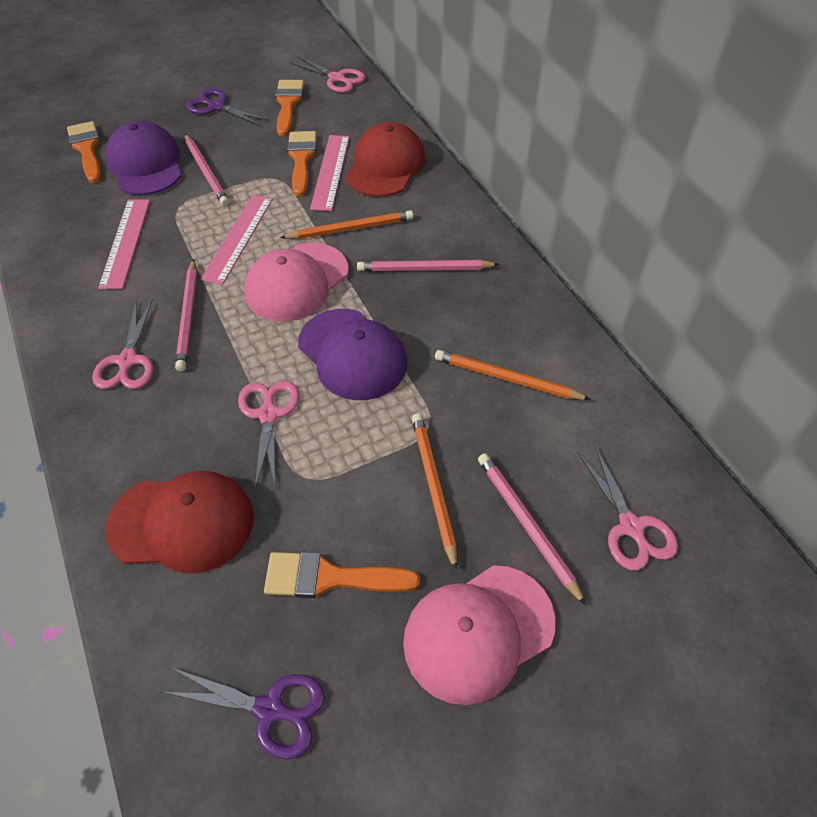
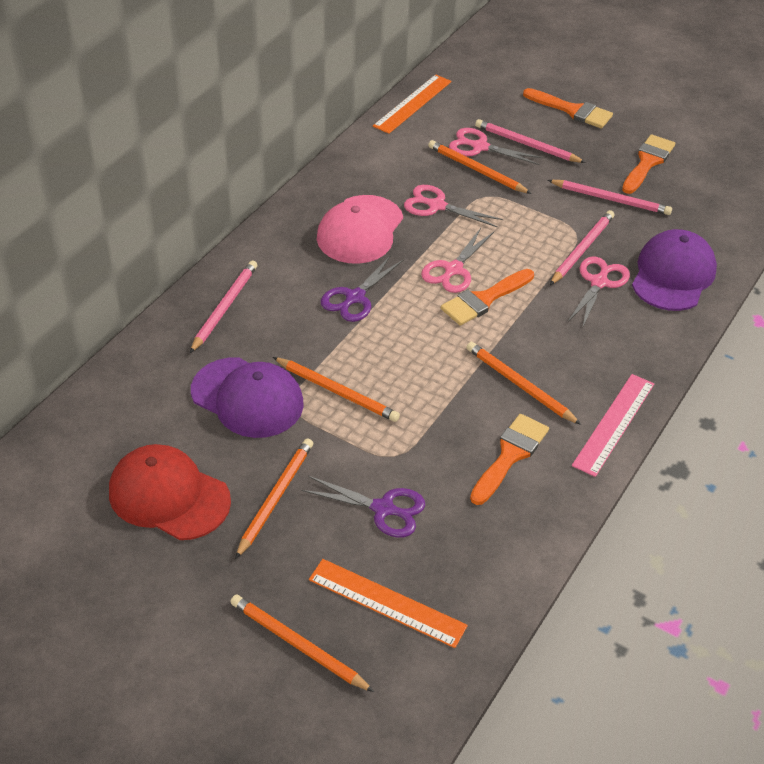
orange pencil: [280,210,414,239] [412,413,457,571] [435,350,591,400] = 3 -> [230,595,374,692] [235,438,313,559] [273,357,400,422] [428,140,532,194] [466,342,581,425] = 5
orange ruler: none = 0 -> [309,559,468,648] [373,74,451,134] = 2
pink cap: [244,243,349,322] [403,565,555,705] = 2 -> [317,195,403,264] = 1
pink ruler: [98,199,150,289] [201,195,273,285] [310,135,349,211] = 3 -> [572,374,654,477] = 1
red cap: [105,471,253,574] [345,122,426,197] = 2 -> [109,444,231,540] = 1

